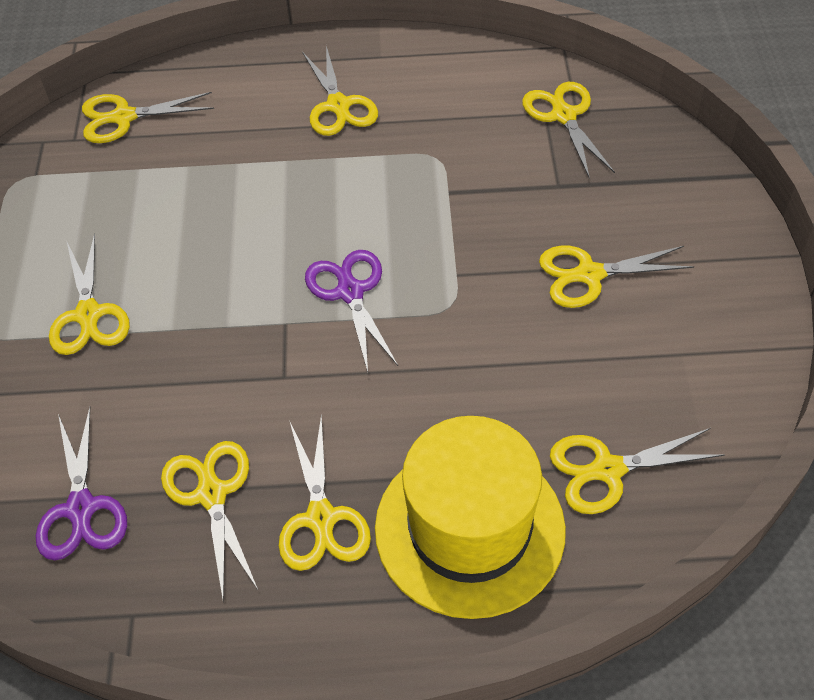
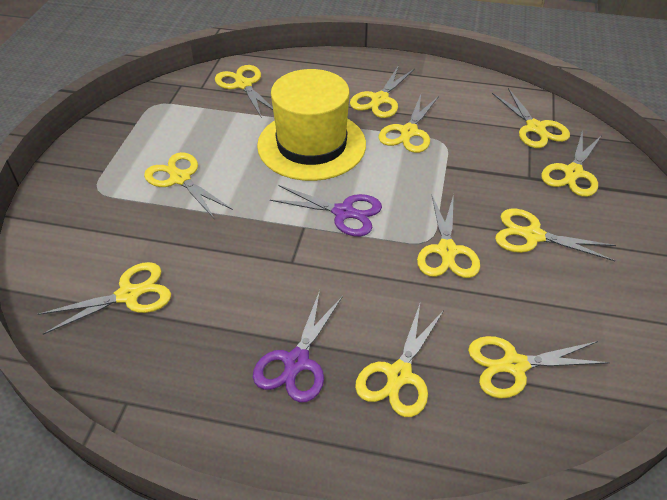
yellow scissors: [49,233,130,355] [82,92,214,143] [161,441,258,599] [279,414,371,571] [302,46,378,136] [522,82,615,178] [539,246,694,308] [550,428,725,514] = 8 -> [38,262,171,335] [144,152,233,218] [215,65,273,118] [350,65,415,118] [355,304,444,417] [379,94,439,153] [417,194,480,278] [468,336,610,399] [492,88,570,148] [495,209,616,261] [541,130,603,197] = 11

